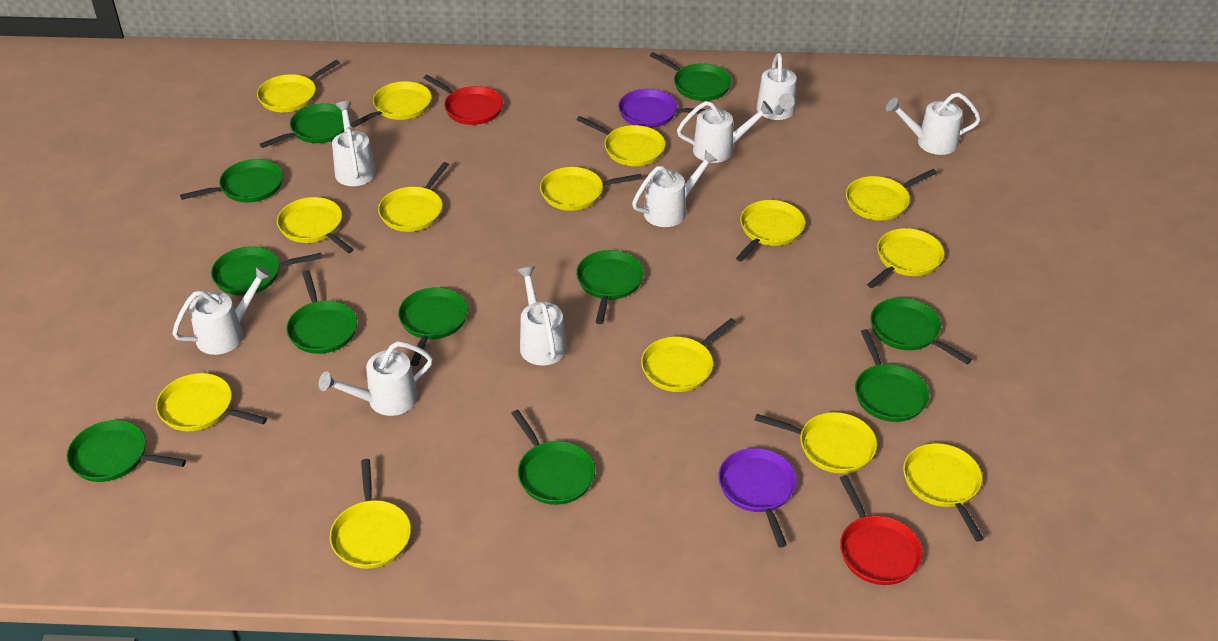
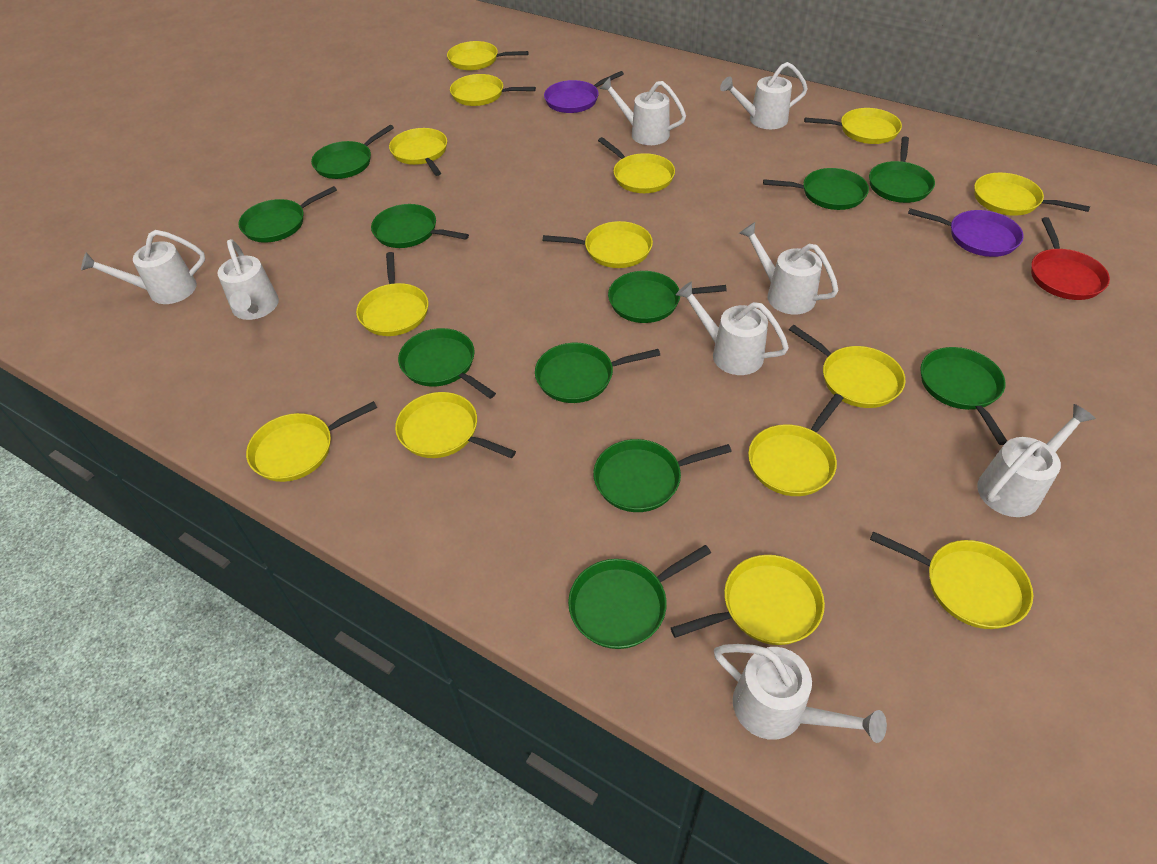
red pan: [424,75,503,125] [840,475,923,585] = 2 -> [1031,217,1110,300] = 1

